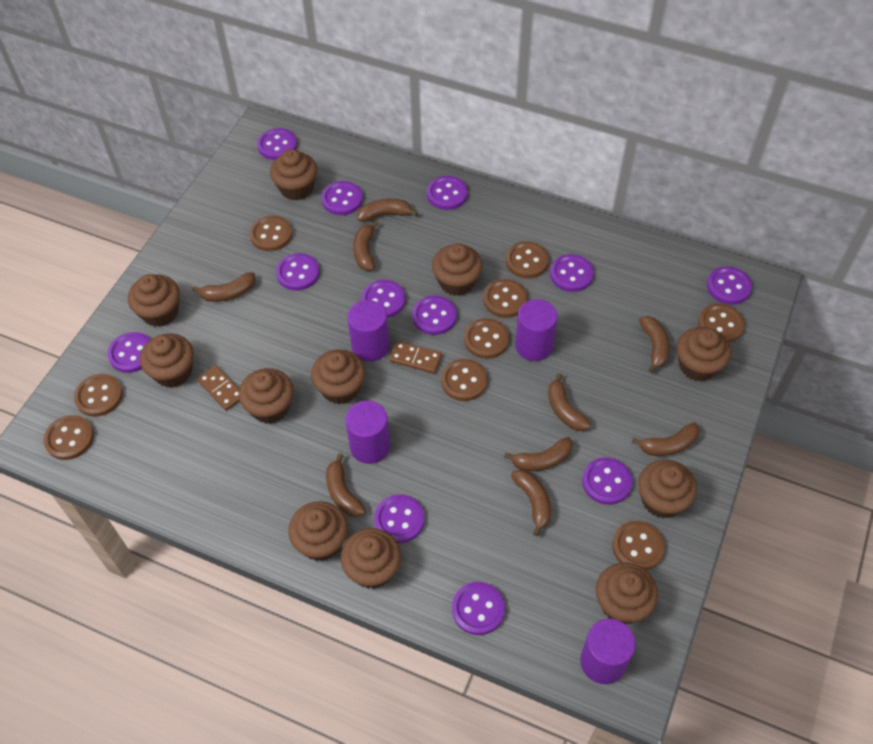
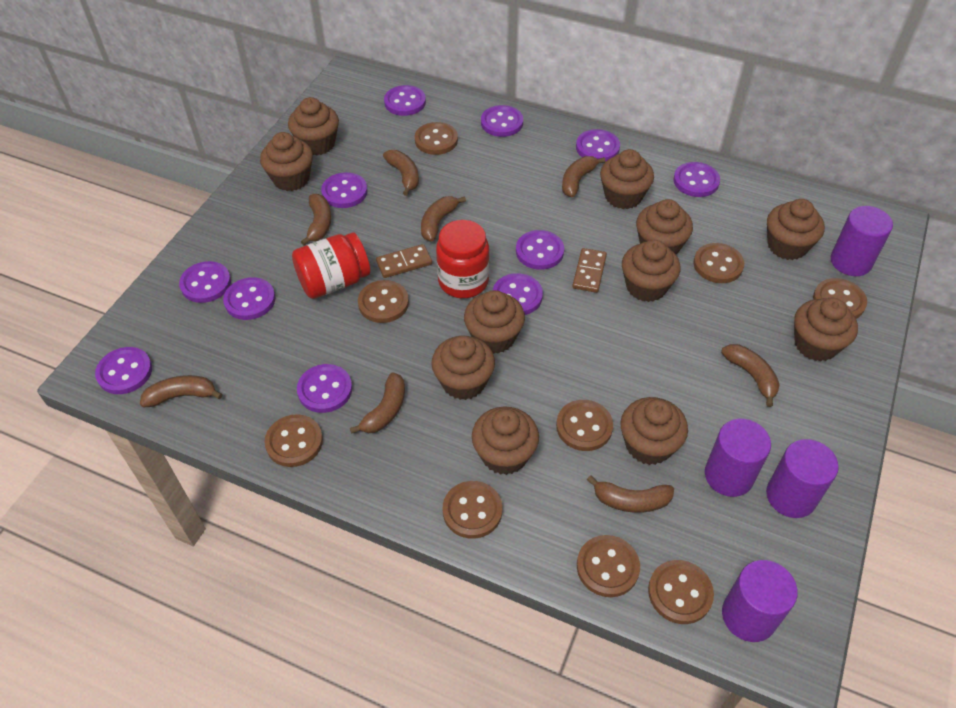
brown banana: [192,272,256,302] [326,453,366,517] [353,221,379,271] [357,199,418,222] [504,437,573,471] [511,469,551,536] [548,373,591,431] [632,422,700,456] [639,316,670,373] = 9 -> [140,375,223,407] [301,194,331,245] [350,372,405,434] [383,150,419,196] [421,196,466,242] [562,156,606,197] [587,475,674,513] [721,344,780,407] = 8
purple button: [107,332,151,373] [257,128,297,160] [276,253,320,291] [321,181,363,215] [361,280,406,318] [374,494,425,543] [412,296,457,335] [427,176,468,210] [452,582,505,635] [550,254,594,292] [582,457,633,505] [707,266,752,305] = 12 -> [95,347,152,394] [179,261,231,303] [223,277,275,320] [297,364,352,413] [321,172,368,208] [384,85,426,116] [481,105,523,137] [493,273,543,315] [516,230,564,270] [576,129,620,161] [673,162,720,197] = 11
red jar: none = 0 -> [292,232,370,299] [436,220,490,298] = 2

